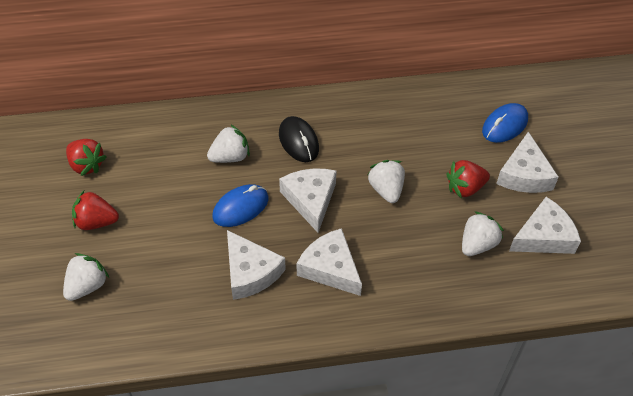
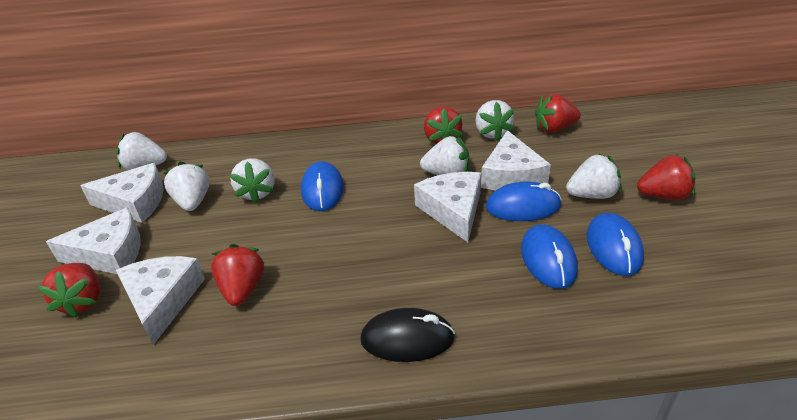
blue mouse: [212,184,268,227] [482,103,528,143] = 2 -> [301,161,344,211] [486,181,562,221] [521,224,578,289] [587,213,644,276] = 4
red strawberry: [66,139,107,176] [72,191,119,230] [446,160,490,198] = 3 -> [38,263,100,318] [211,244,264,306] [424,107,463,144] [535,94,581,133] [637,154,695,200] = 5
white strawberry: [63,253,109,301] [207,124,250,163] [368,160,405,203] [462,211,504,256] = 4 -> [116,132,167,170] [164,162,210,211] [230,158,275,203] [420,136,469,175] [475,100,514,141] [566,153,622,199] = 6

